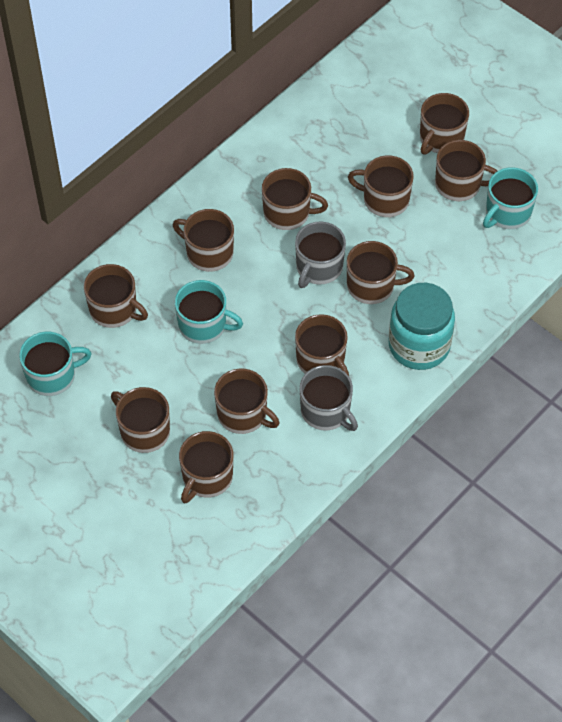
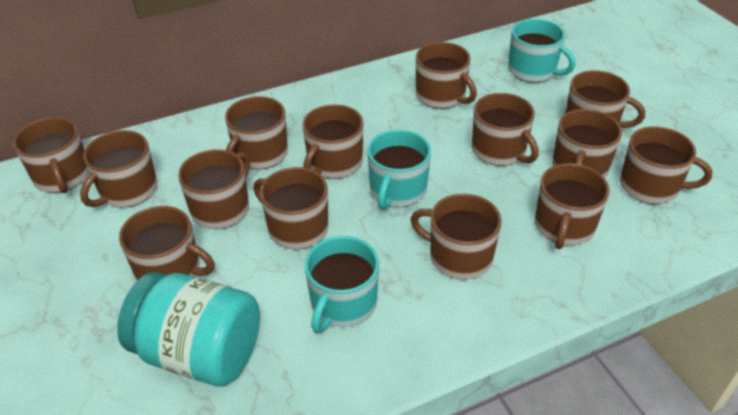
brown mug: [84,264,148,328] [111,387,170,453] [173,209,234,272] [179,431,233,503] [214,369,279,434] [262,168,328,230] [295,314,349,376] [347,241,415,304] [348,156,414,217] [420,93,469,155] [435,140,497,201] = 11 -> [13,117,89,193] [80,130,157,207] [119,206,215,280] [178,149,250,229] [225,96,288,169] [253,167,328,249] [303,104,363,179] [410,193,501,280] [416,42,477,109] [472,93,539,166] [535,163,609,249] [552,109,622,178] [565,70,645,128] [620,126,712,204] = 14
grey mug: [295,221,346,288] [300,365,358,431] = 2 -> none = 0

